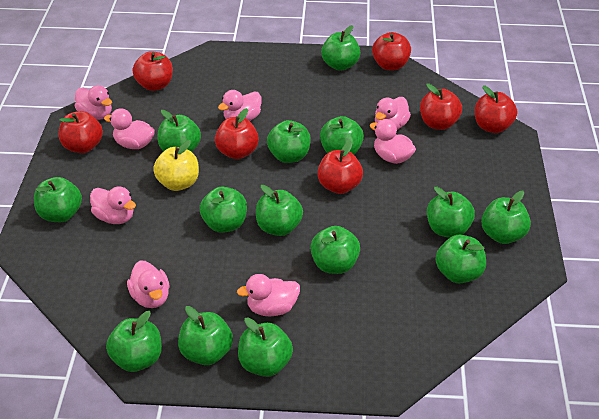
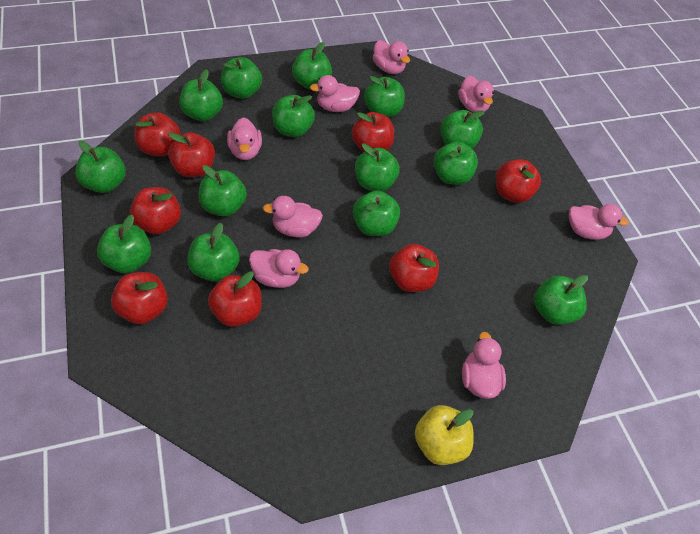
red apple: [59,111,103,153] [133,51,173,91] [215,108,259,159] [317,141,363,194] [372,32,411,70] [420,83,462,130] [475,85,517,133] = 7 -> [111,272,168,324] [130,187,181,235] [135,112,181,157] [168,133,215,177] [208,271,262,327] [352,112,394,152] [389,244,439,292] [496,159,541,203] = 8

